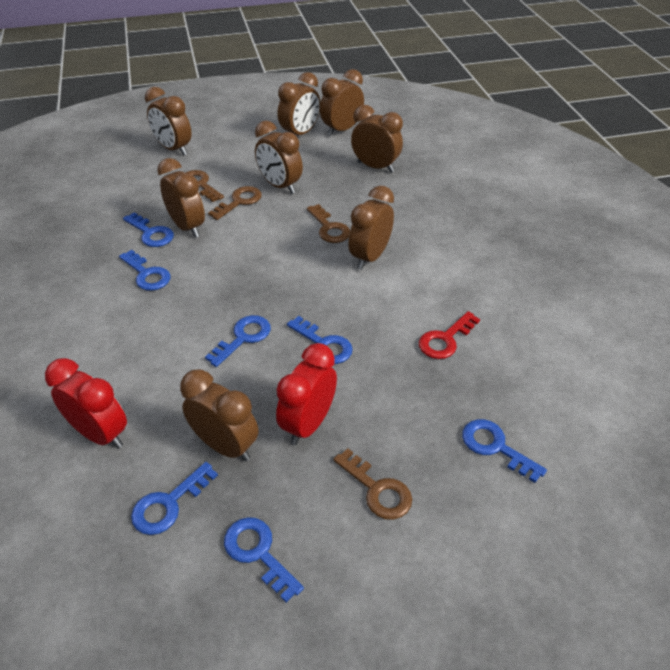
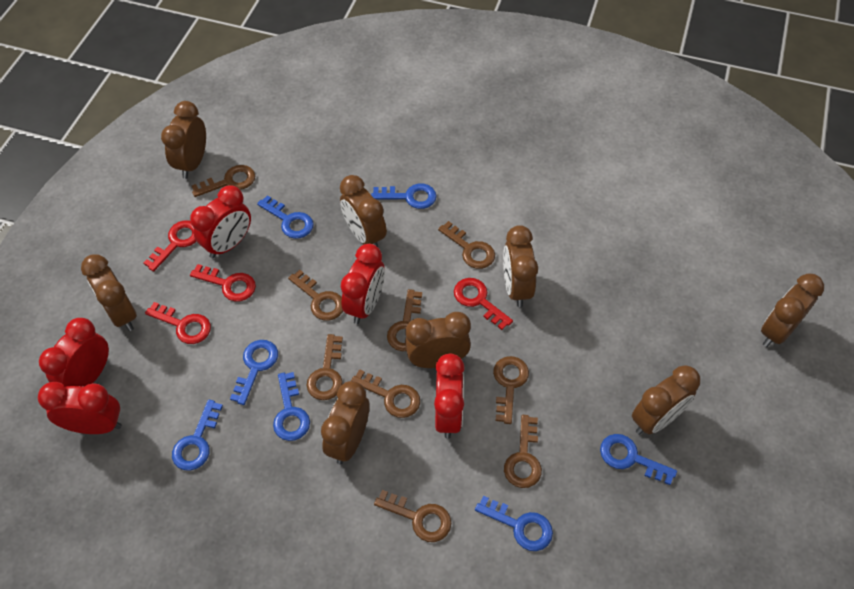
brown key: [185,170,224,202] [208,186,262,220] [307,204,350,243] [333,448,412,520] = 4 -> [192,165,255,197] [288,270,343,321] [307,334,343,400] [351,369,420,418] [374,490,451,542] [387,289,422,351] [438,221,495,269] [493,356,529,424] [504,415,542,488] = 9
red clock: [45,358,127,449] [276,343,337,445] = 2 -> [38,382,122,434] [39,318,109,387] [190,185,251,258] [341,244,385,324] [434,353,465,439] = 5
red key: [419,311,480,359] = 1 -> [144,220,196,272] [145,302,211,344] [190,264,256,301] [454,278,513,330] = 4

